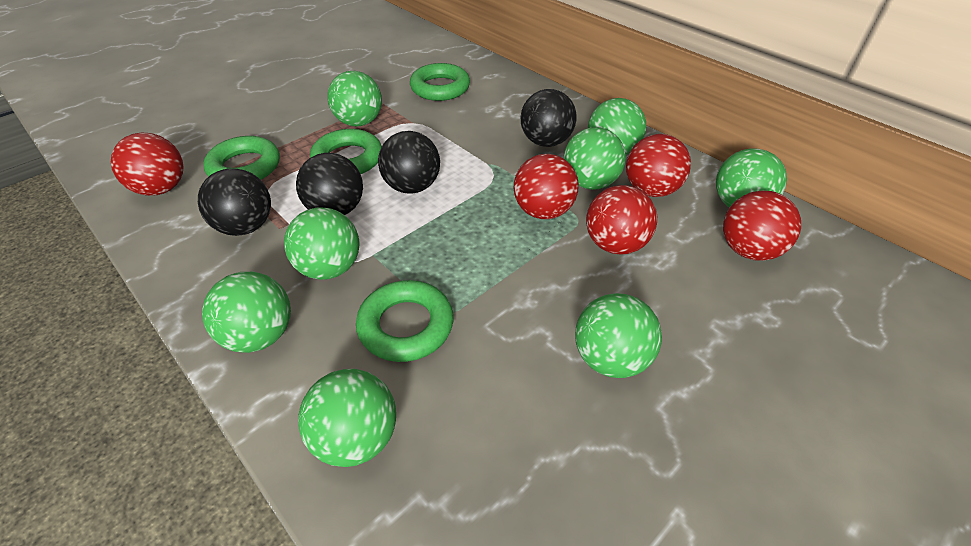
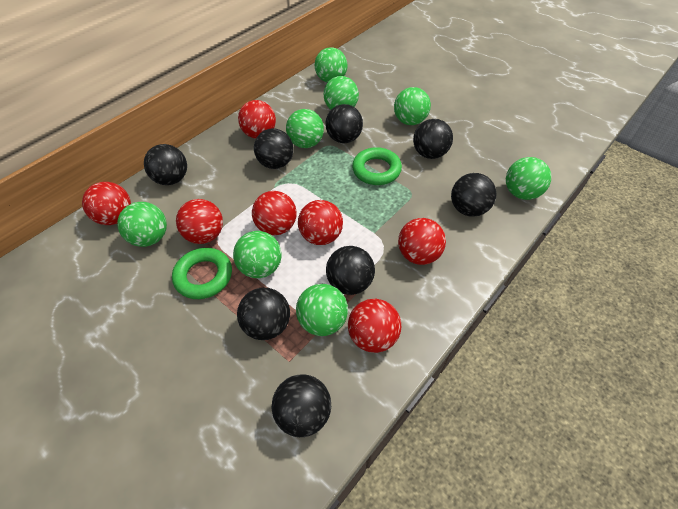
black ball: [198,168,271,236] [296,153,363,215] [378,131,440,194] [521,89,577,147] = 4 -> [144,144,187,185] [237,288,290,340] [254,128,294,169] [271,374,331,437] [325,104,363,143] [326,246,375,295] [413,119,453,159] [451,173,497,217] = 8
green ring: [203,136,280,180] [310,129,382,174] [356,280,454,362] [410,63,470,101] = 4 -> [172,248,232,299] [352,147,402,185] = 2
red ball: [111,133,184,196] [513,154,579,219] [586,185,657,255] [626,134,691,197] [723,190,801,261] = 5 -> [82,182,131,225] [176,199,223,244] [238,100,276,138] [252,191,297,235] [298,200,343,245] [348,299,401,353] [398,218,446,265] = 7

